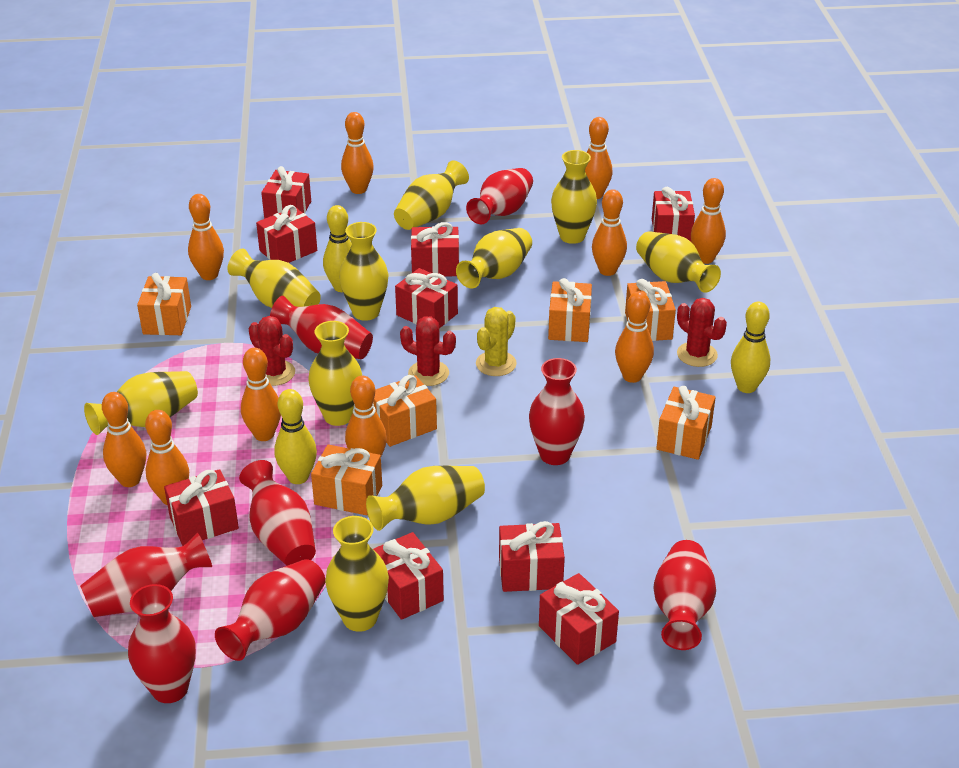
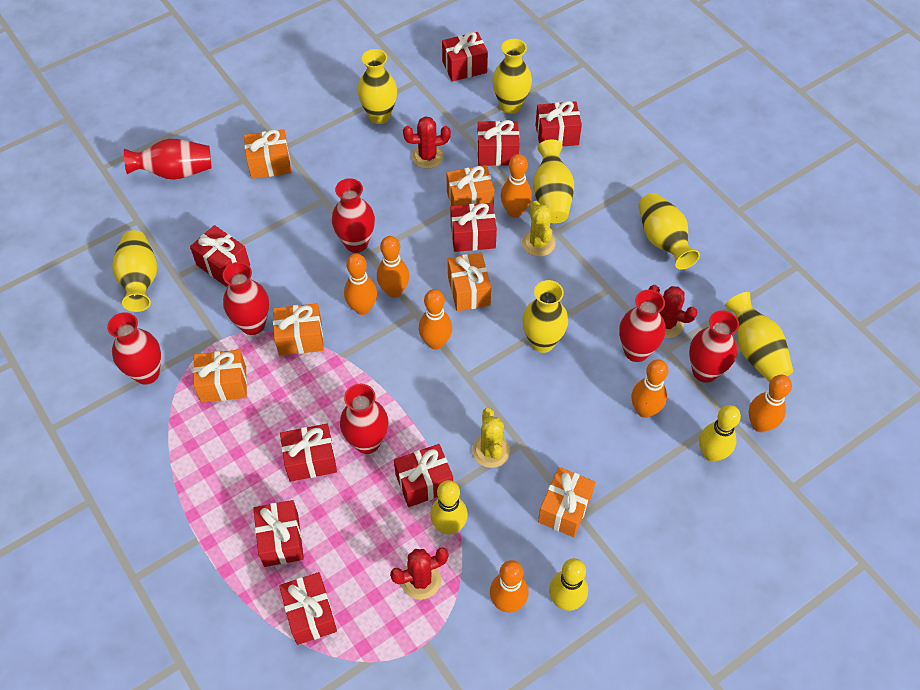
orange bowling pin: [102,392,146,487] [145,410,189,505] [188,194,224,280] [241,348,281,441] [341,112,374,194] [345,376,387,456] [585,117,612,199] [592,189,627,276] [615,291,654,383] [691,178,726,264] = 10 -> [344,253,377,315] [377,236,409,298] [419,289,452,350] [490,560,529,613] [501,154,532,218] [631,359,668,418] [749,375,792,432] = 7
red vase: [80,533,212,617] [128,584,196,703] [215,559,325,661] [239,460,316,566] [270,296,373,359] [466,168,533,225] [529,358,585,465] [654,540,716,650] = 8 -> [107,312,161,385] [124,138,211,180] [223,262,269,335] [332,178,375,253] [340,384,388,454] [619,290,666,362] [689,310,739,383] = 7
yellow cactus: [476,307,517,376] = 1 -> [472,408,510,468] [522,201,556,257] = 2
yellow vase: [84,371,198,435] [228,249,321,308] [308,321,362,426] [325,516,389,632] [339,222,388,321] [366,466,485,531] [394,160,469,230] [456,228,532,289] [551,150,597,244] [636,231,721,293] = 10 -> [112,230,158,312] [358,49,397,124] [493,39,532,114] [522,280,568,353] [533,139,574,223] [639,193,700,270] [725,292,793,382] = 7

